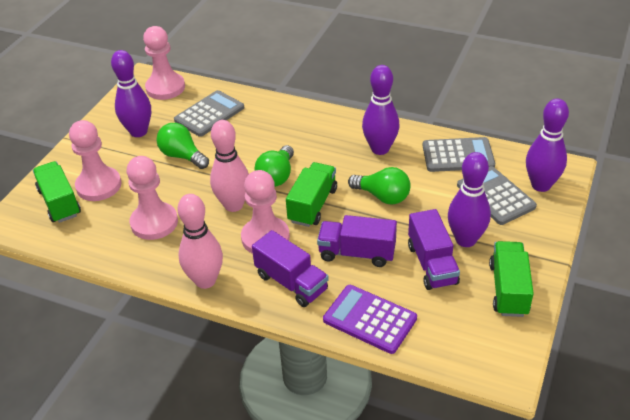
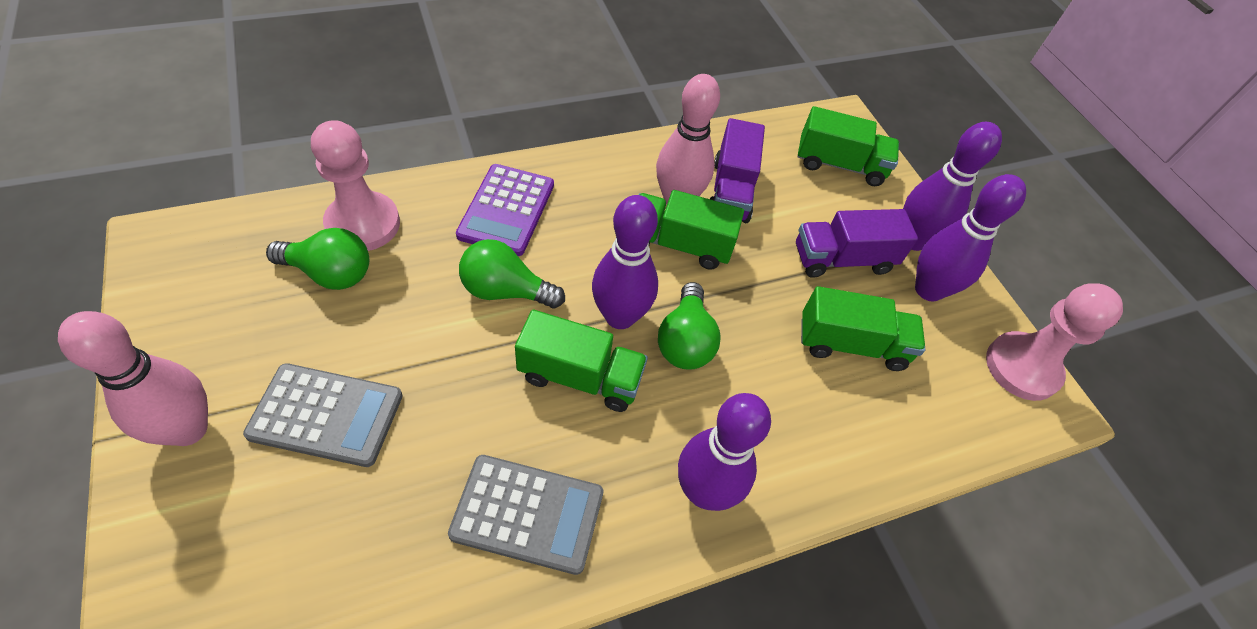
green truck: [33,161,81,223] [286,162,337,227] [489,241,534,317] = 3 -> [515,310,648,412] [638,190,744,270] [797,106,899,186] [801,286,925,371] = 4
grey calculator: [174,90,244,137] [423,137,495,172] [457,166,537,225] = 3 -> [243,363,403,467] [448,455,604,575] = 2
pink pawn: [69,120,121,201] [127,156,178,240] [143,26,185,100] [241,170,290,254] = 4 -> [311,120,400,251] [986,284,1123,401] = 2
purple truck: [252,230,329,307] [317,215,397,267] [408,209,460,290] = 3 -> [710,118,765,223] [796,209,918,278] = 2

